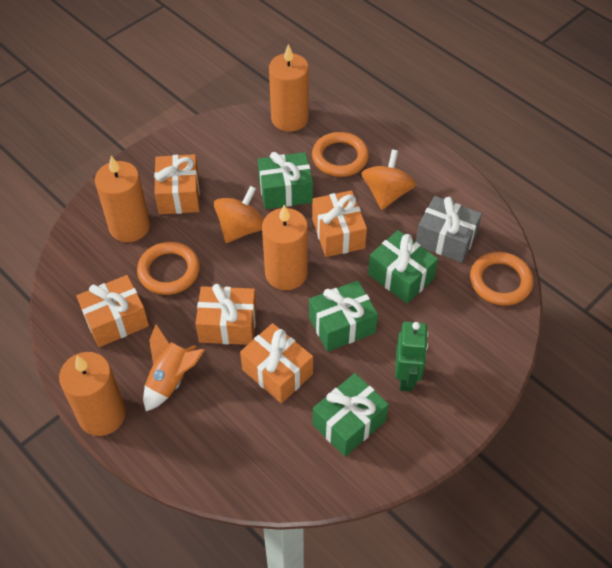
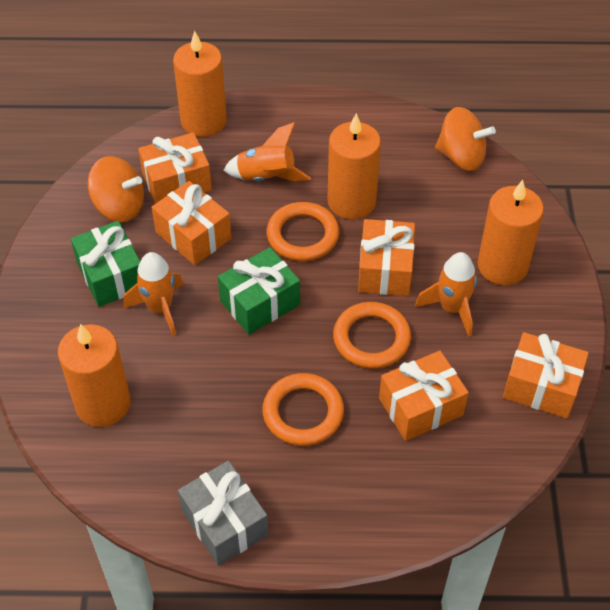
green gift: [258,152,313,209] [309,280,378,352] [313,373,389,457] [368,230,438,304] = 4 -> [71,221,140,307] [218,247,300,335] = 2
green robot: [395,322,428,392] = 1 -> none = 0
orange rocket: [143,324,205,411] = 1 -> [123,252,184,336] [223,122,311,181] [415,252,477,337] = 3

